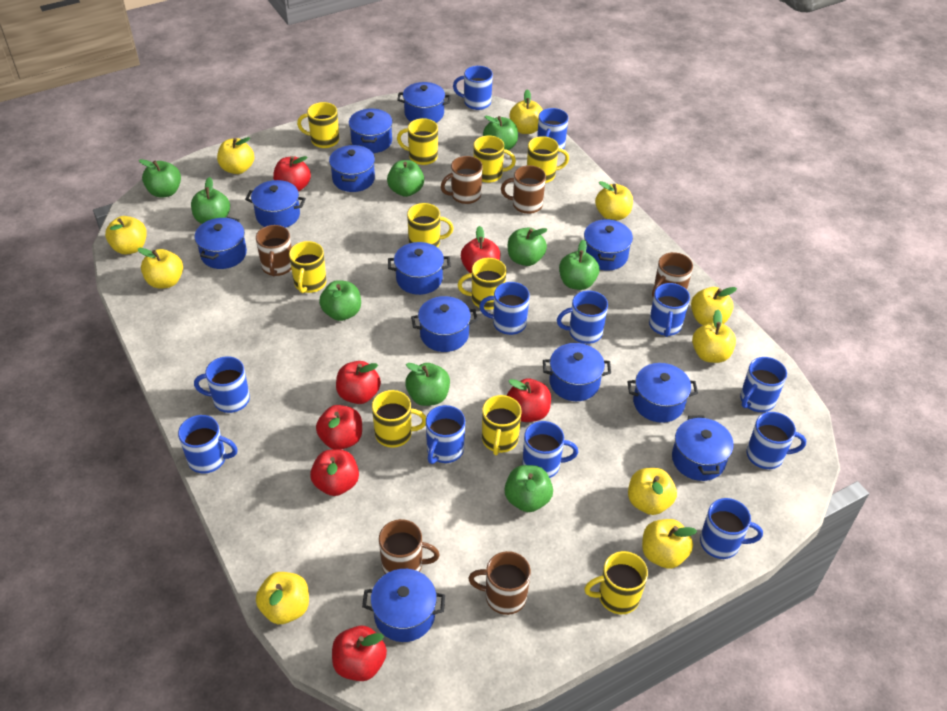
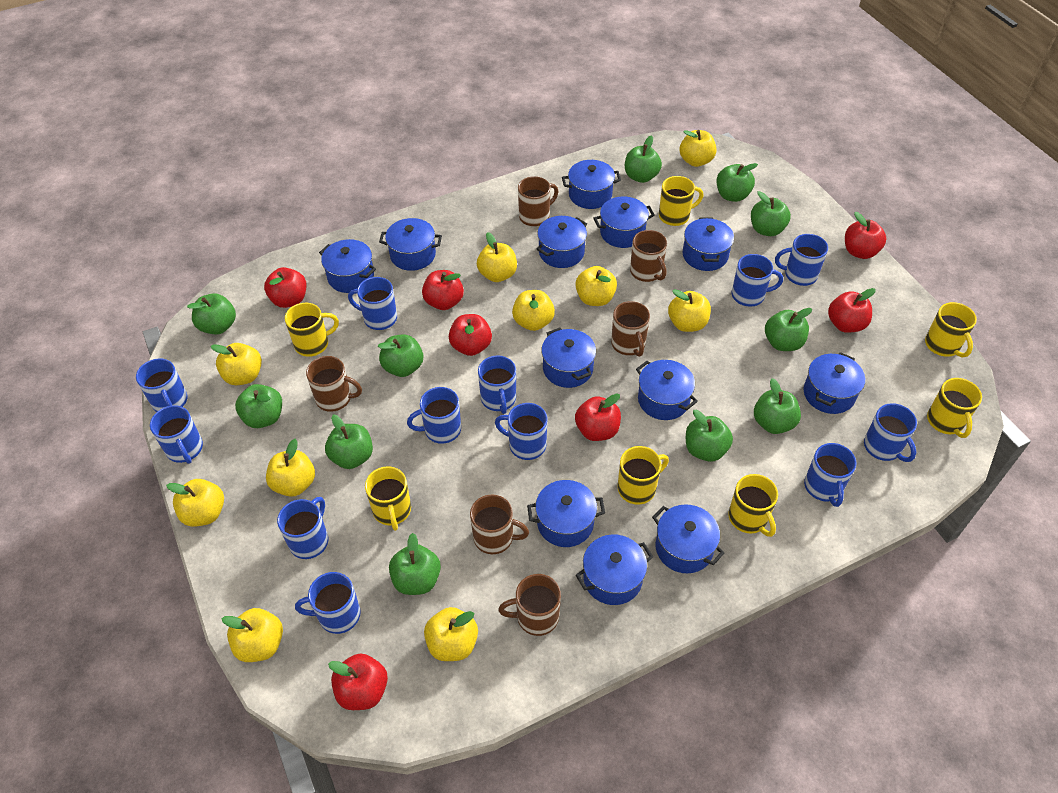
green apple: [139,159,181,198] [191,177,230,224] [319,280,361,321] [387,160,424,197] [405,363,450,406] [483,116,518,150] [504,465,553,512] [508,227,547,266] [559,239,599,290] = 9 -> [187,293,236,335] [235,384,282,428] [325,415,373,469] [378,335,423,377] [389,533,441,595] [625,135,662,183] [686,410,733,462] [716,163,758,202] [751,191,791,236] [754,378,801,434] [765,308,812,351] = 11
yellow mug: [289,241,327,293] [297,102,339,148] [372,390,426,448] [397,118,438,165] [407,203,454,248] [458,258,506,310] [474,135,516,183] [482,395,522,456] [527,136,569,183] [584,551,648,614] = 10 -> [285,303,339,357] [365,466,411,531] [618,446,669,505] [659,176,703,226] [728,474,778,537] [925,302,977,358] [927,378,982,438] = 7

